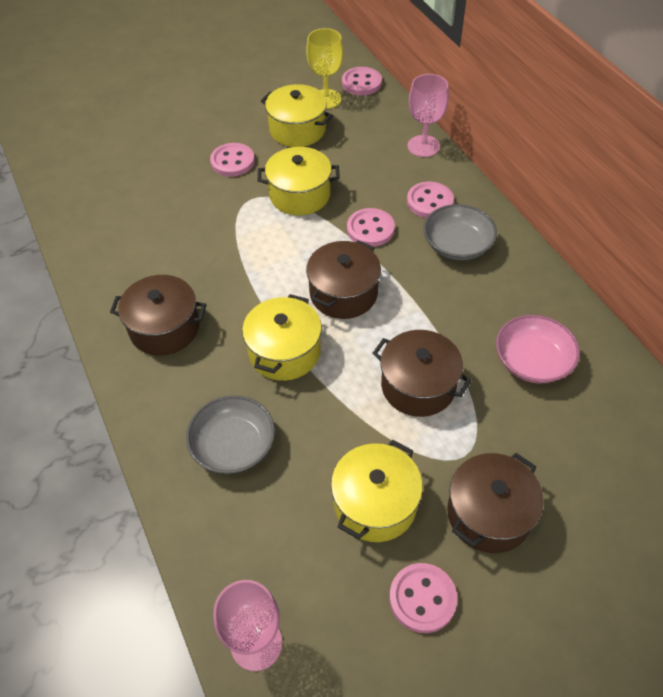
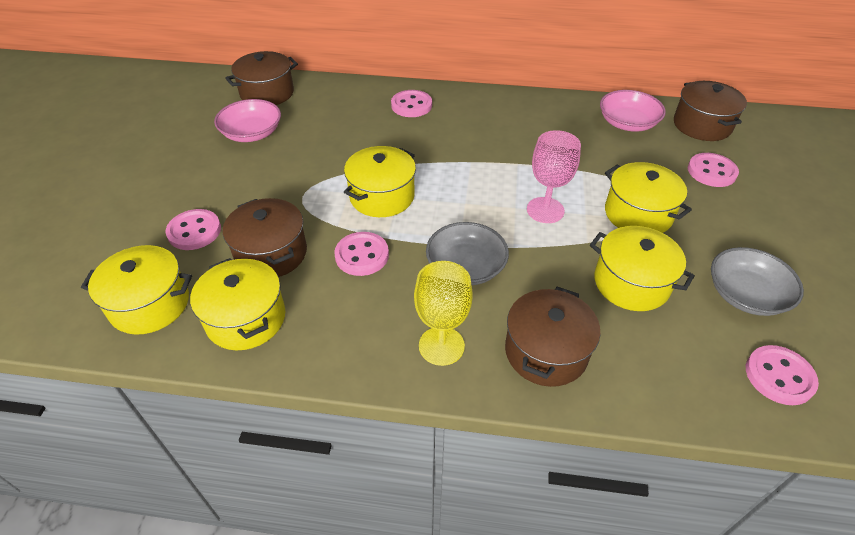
pink bowl: [496,315,580,383] = 1 -> [214,99,281,142] [600,90,666,132] = 2
pink goblet: [213,580,282,671] [407,74,449,157] = 2 -> [527,130,581,223] = 1
yellow pot: [242,294,322,381] [258,147,340,215] [261,84,333,147] [331,440,423,542] = 4 -> [81,245,192,334] [190,258,285,350] [344,146,416,217] [590,226,695,311] [605,162,692,233] = 5

